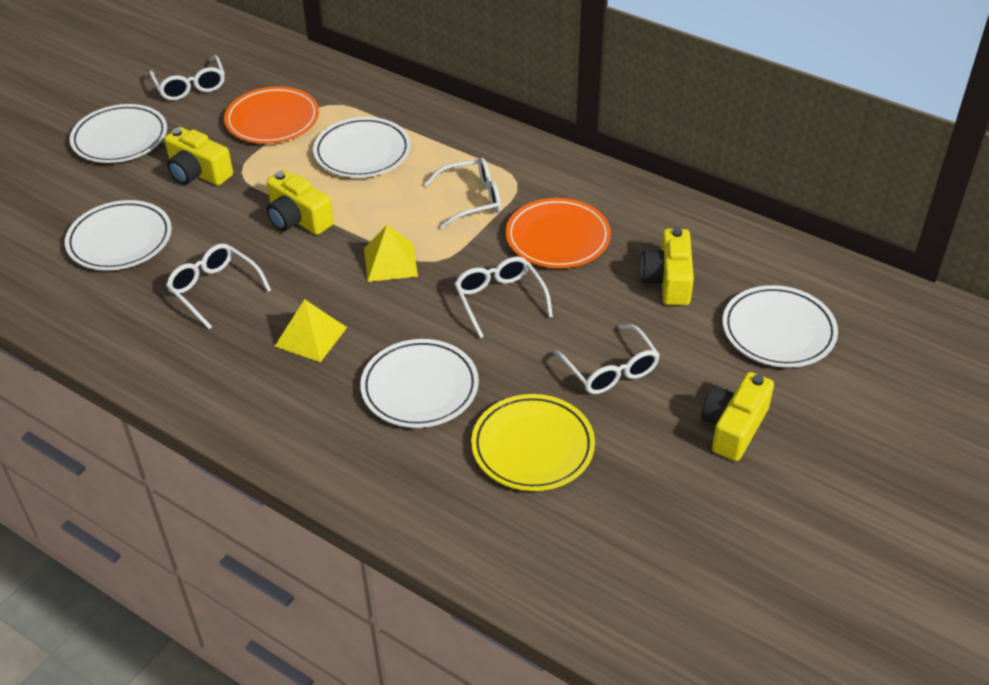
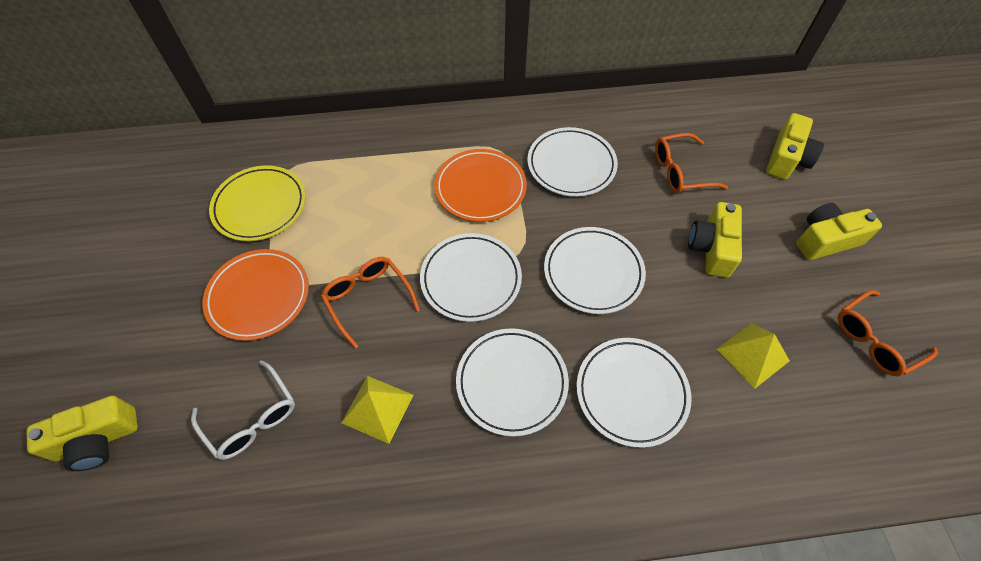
orange glasses: none = 0 -> [321,257,420,349] [655,133,728,193] [838,290,938,376] = 3
white glasses: [149,55,225,100] [166,243,271,329] [424,158,501,228] [454,257,553,338] [553,324,660,394] = 5 -> [191,360,295,460] = 1

